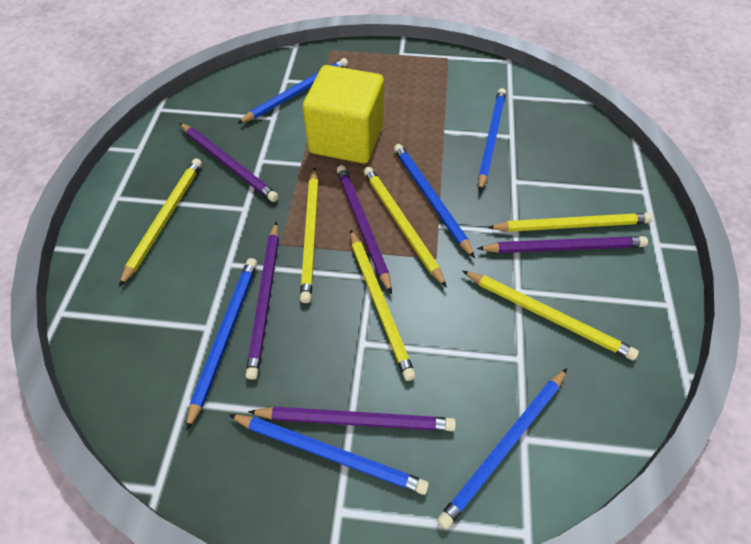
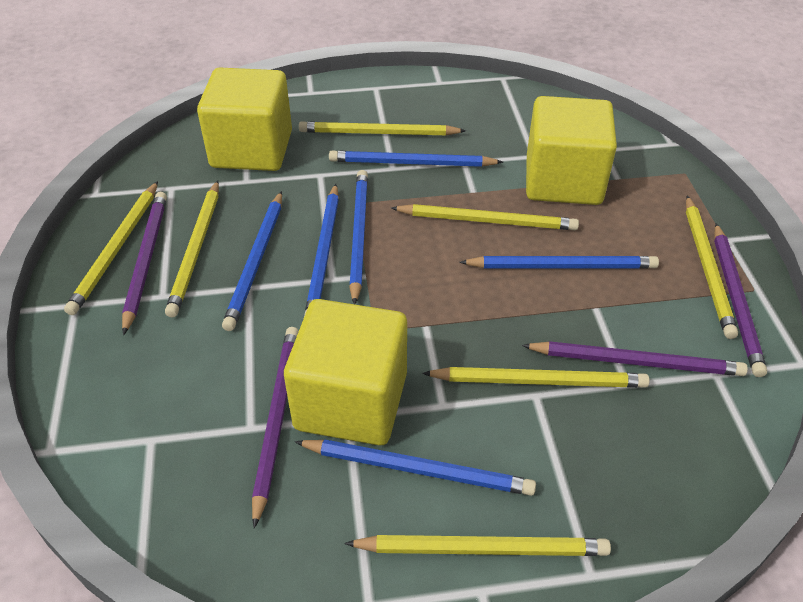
purple pencil: [180,123,279,202] [245,221,279,380] [248,407,456,431] [337,165,392,294] [477,236,648,253] = 5 -> [122,192,167,335] [252,327,299,528] [521,341,748,376] [714,223,767,377] = 4
yellow cube: [302,65,384,164] = 1 -> [197,67,292,171] [284,299,407,446] [526,96,617,205] = 3
yellow pencil: [119,158,202,287] [300,167,319,303] [350,229,416,381] [363,167,447,288] [462,271,639,360] [487,213,653,232] = 6 -> [64,181,158,315] [165,180,219,318] [299,121,466,135] [344,535,611,556] [391,204,579,230] [422,367,650,388] [686,196,738,339] = 7

